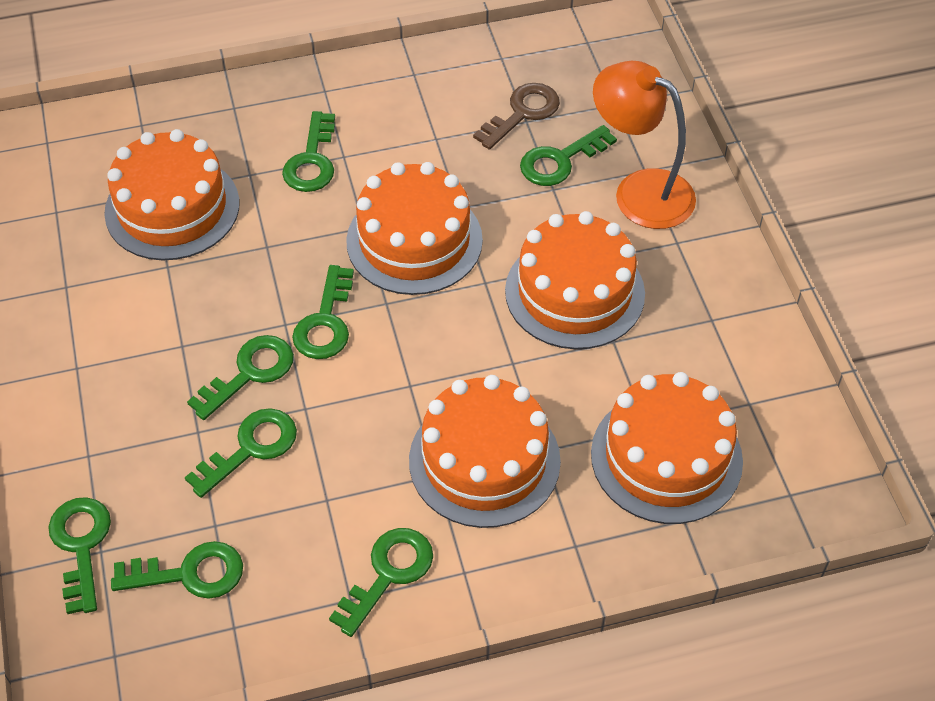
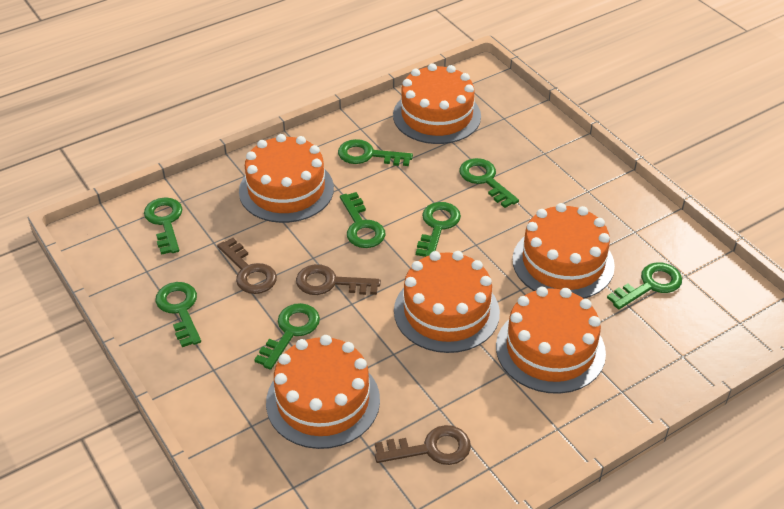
brown key: [473,83,560,150] = 1 -> [217,238,277,294] [296,264,381,295] [375,425,471,465] = 3
orange cake: [104,129,239,260] [346,162,483,295] [409,375,561,528] [505,211,645,349] [591,372,743,524] = 5 -> [239,134,334,223] [266,335,380,449] [393,63,481,144] [394,251,500,353] [496,287,606,394] [513,203,615,299] = 6
orange lamp: [593,61,696,229] = 1 -> none = 0

